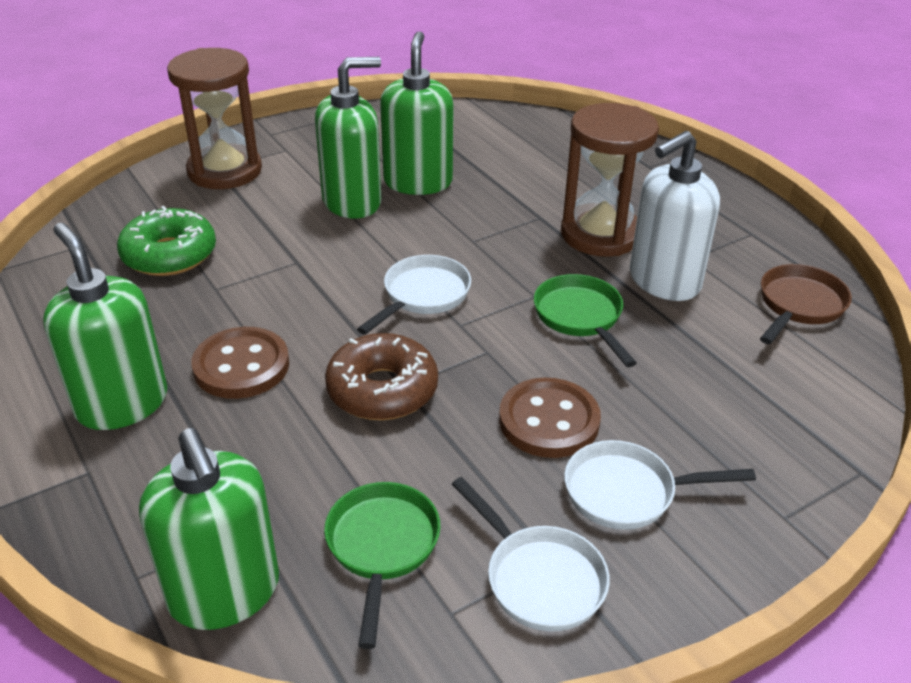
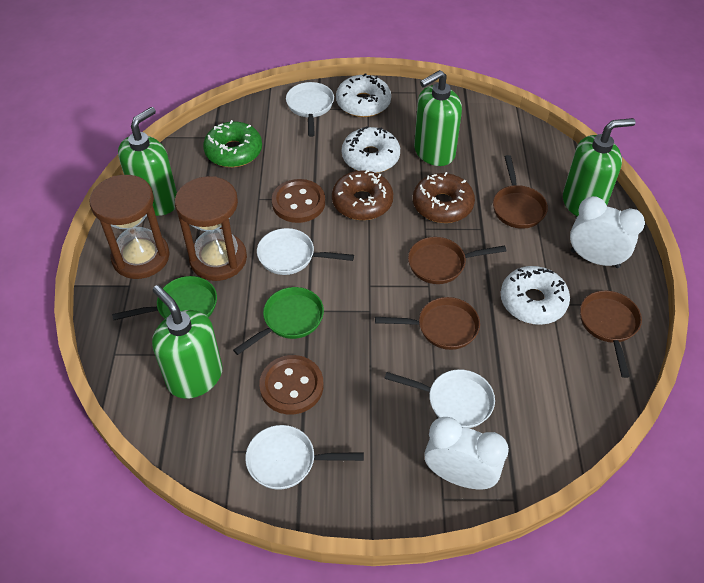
brown donut: [325,333,438,420] = 1 -> [332,170,393,220] [413,172,475,223] = 2
brown pan: [760,264,852,344] = 1 -> [375,297,480,350] [408,237,506,284] [493,155,548,229] [580,291,642,378] = 4
white clock: none = 0 -> [424,417,509,489] [570,196,645,268] = 2
white donut: none = 0 -> [336,73,391,117] [342,126,400,173] [501,266,570,325] = 3
white pan: [357,255,471,335] [451,477,610,632] [564,440,756,530] = 3 -> [245,425,364,490] [257,228,354,275] [286,82,334,137] [385,369,495,428] = 4
white soap dispenser: [630,131,720,301] = 1 -> none = 0

